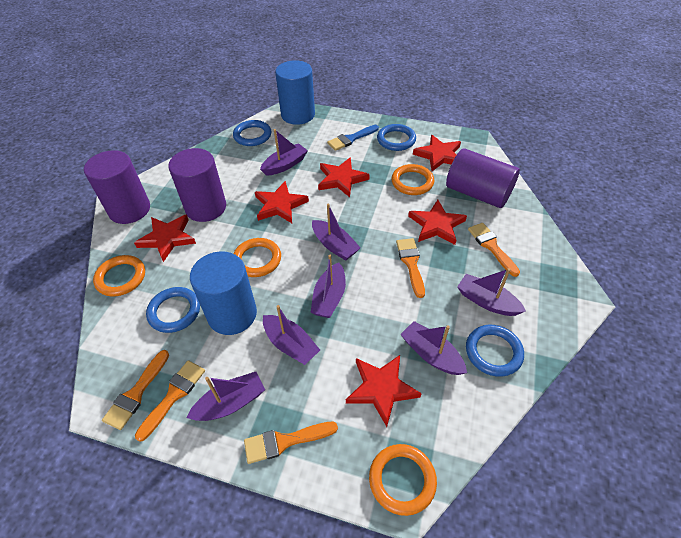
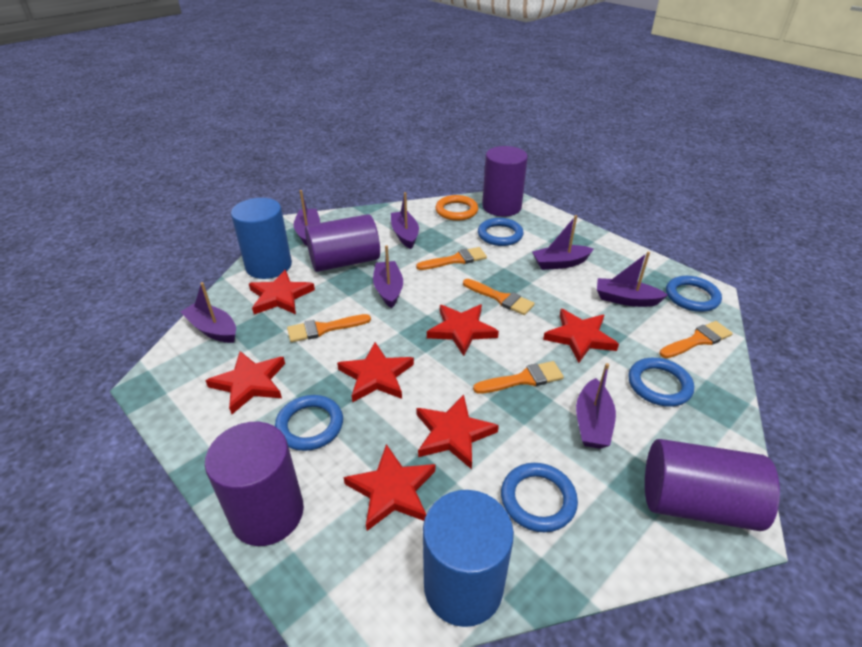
blue brush: [327,125,379,151] = 1 -> none = 0
blue ring: [146,287,200,333] [233,120,271,146] [377,124,416,151] [466,325,524,377] = 4 -> [275,395,343,451] [478,218,524,246] [501,463,578,532] [628,358,694,407] [666,276,722,312] = 5
orange ring: [93,255,145,296] [233,238,281,277] [369,444,437,516] [391,164,434,195] = 4 -> [435,195,478,221] = 1
purple cylinder: [84,150,150,224] [168,148,226,222] [446,148,520,208] = 3 -> [205,422,304,546] [305,214,380,272] [482,146,528,216] [645,439,780,531] = 4
red star: [134,215,196,262] [255,181,309,223] [318,157,370,197] [346,355,422,427] [408,200,467,245] [413,135,461,171] = 6 -> [205,351,285,414] [249,270,315,314] [337,342,414,403] [344,444,435,531] [416,395,499,469] [427,304,499,356] [543,309,619,363] = 7

